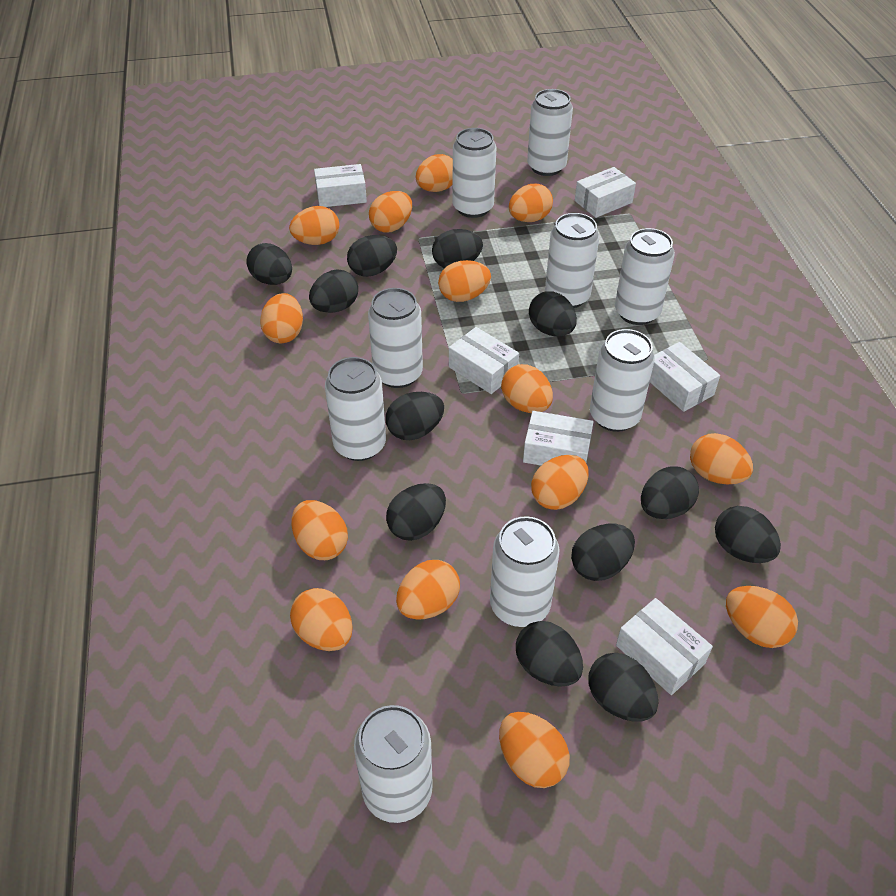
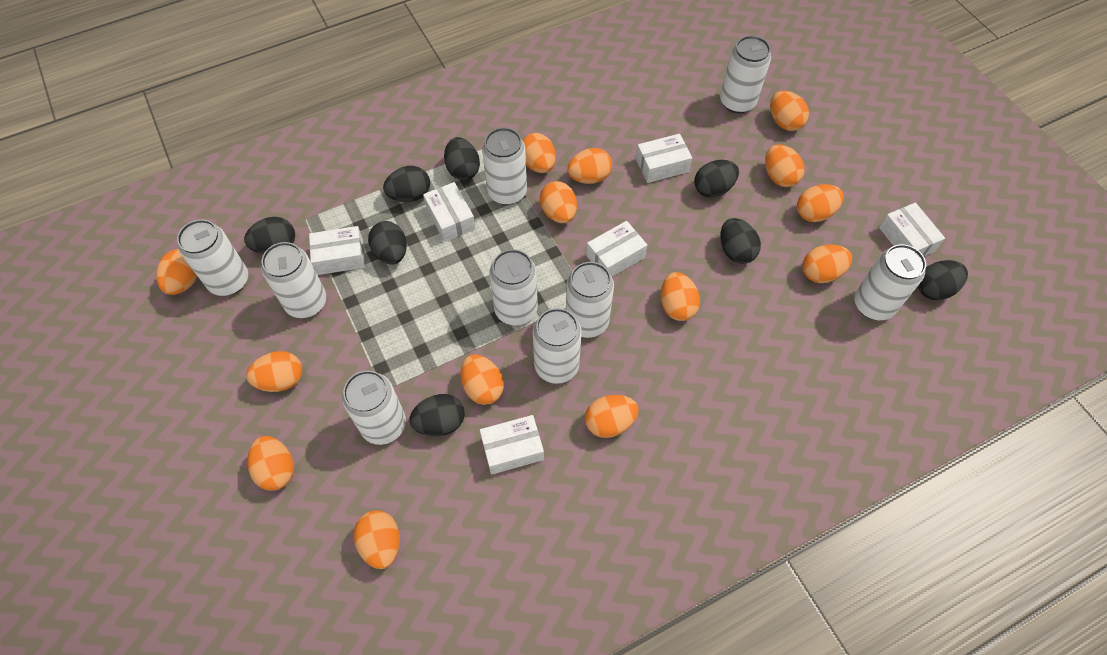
black egg: [247,243,292,285] [309,269,358,313] [347,235,397,277] [386,392,444,440] [386,483,446,541] [432,229,483,268] [516,621,583,687] [529,291,577,336] [571,524,635,581] [588,653,658,722] [641,466,699,519] [715,506,781,563] = 12 -> [244,217,295,254] [368,221,407,264] [383,166,430,202] [409,394,465,436] [444,137,480,180] [694,160,739,198] [720,218,761,264] [918,260,968,300] = 8

